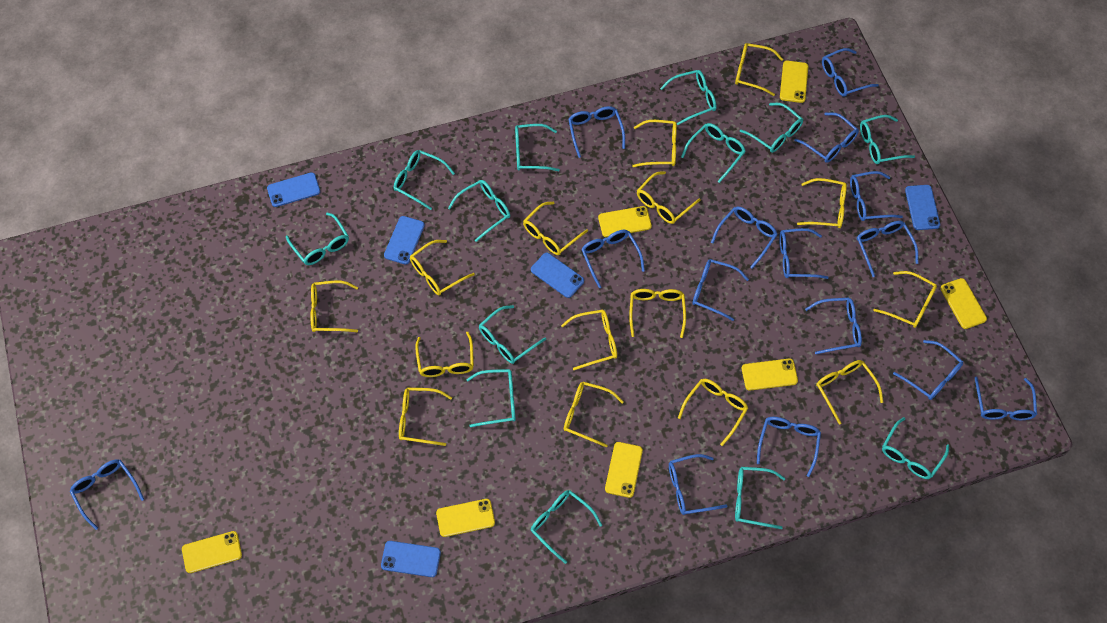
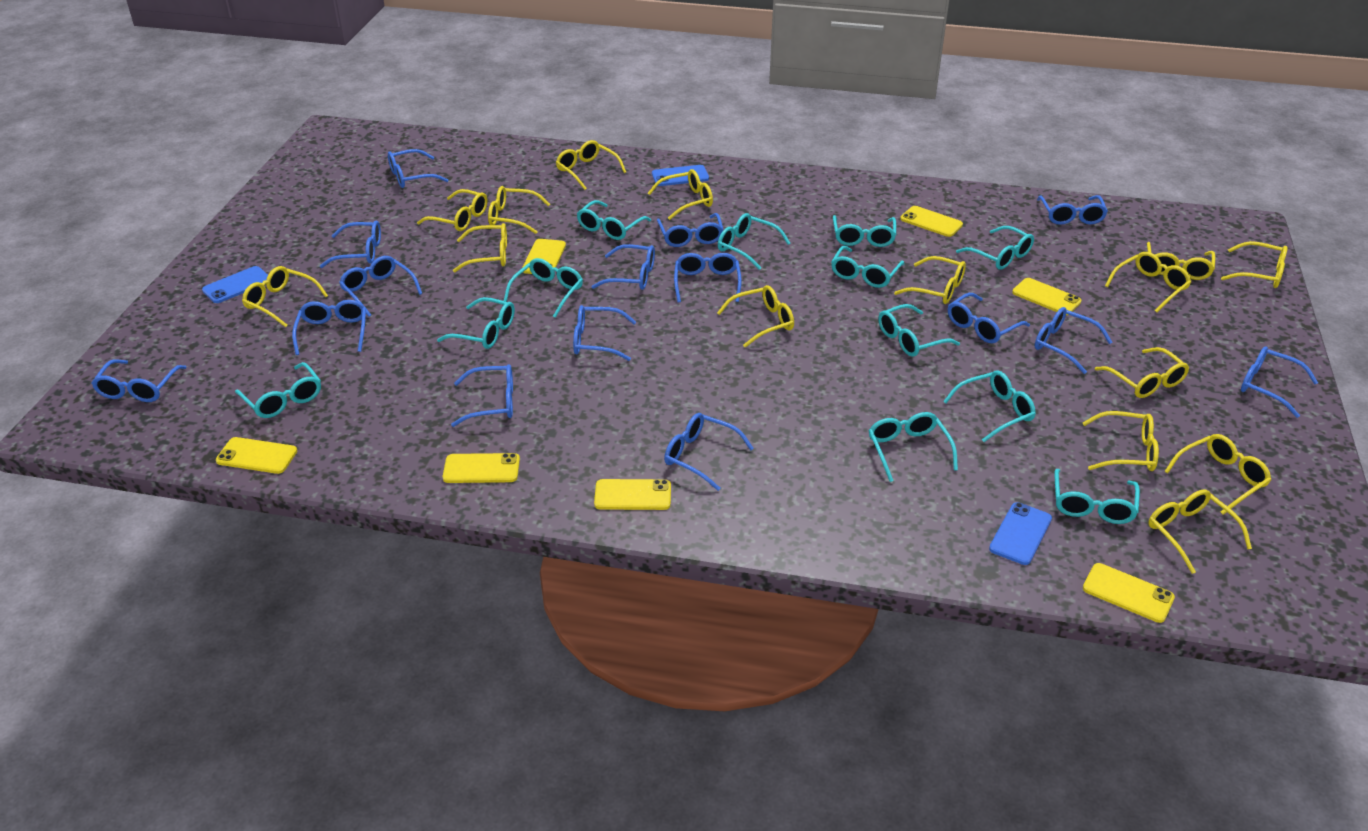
blue phone: [267,172,320,207] [381,541,441,577] [384,216,425,264] [531,253,584,298] [905,185,940,230] = 5 -> [202,266,268,303] [652,165,709,186] [989,502,1052,565] = 3
turquoise glasses: [286,212,349,265] [394,150,455,210] [448,180,510,242] [466,369,516,427] [479,305,546,364] [515,124,560,171] [531,490,602,564] [660,70,717,125] [681,123,746,183] [735,467,785,529] [740,103,803,153] [860,115,915,164] [882,417,949,479] = 13 -> [235,362,321,418] [437,297,515,349] [504,258,583,318] [577,200,651,240] [718,213,790,270] [831,246,904,288] [833,215,896,247] [868,412,958,482] [878,304,960,357] [943,370,1036,442] [956,226,1034,270] [1054,469,1140,524] = 12

